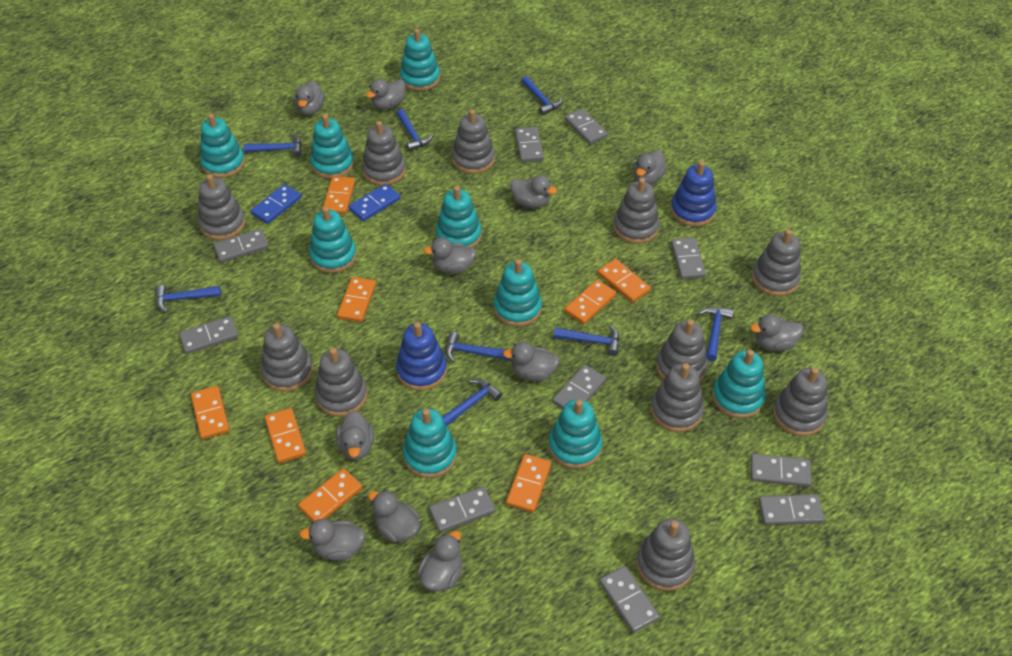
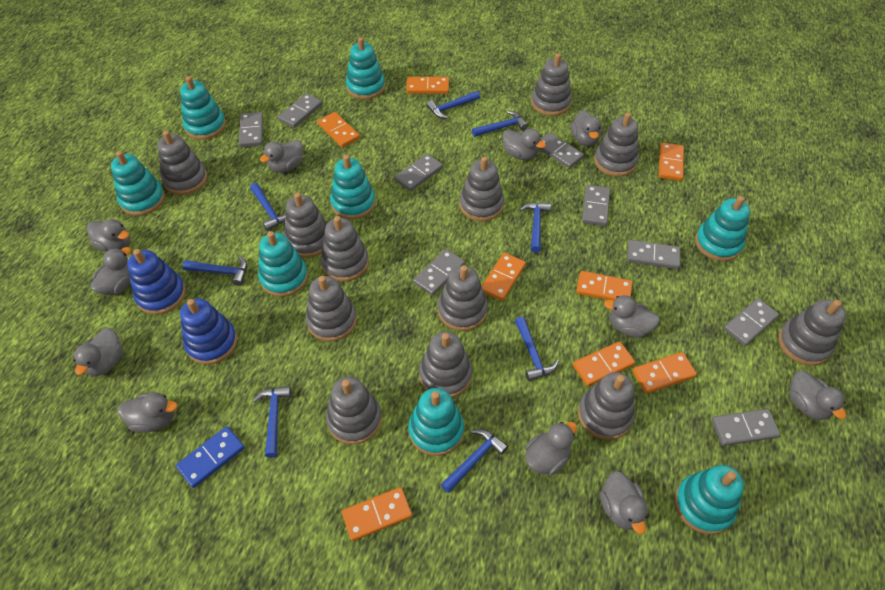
blue domino: [251,184,301,224] [349,184,401,221] = 2 -> [176,426,245,488] = 1
grey domino: [179,316,238,354] [213,229,269,263] [429,486,495,533] [515,127,544,162] [552,365,606,409] [564,108,608,144] [599,566,660,633] [671,238,706,279] [750,454,812,487] [758,494,824,525] = 10 -> [239,112,263,147] [278,93,323,128] [395,154,443,191] [413,249,465,296] [538,132,584,169] [582,185,610,226] [627,240,680,269] [712,409,781,446] [724,298,779,346] = 9
grey stacking toy: [198,174,245,240] [261,323,313,392] [315,348,367,416] [362,121,406,186] [452,109,495,174] [613,178,660,244] [636,518,695,591] [651,363,704,432] [656,319,708,382] [752,229,801,296] [773,367,828,436] = 11 -> [158,131,207,195] [284,192,327,258] [305,276,357,341] [321,216,369,281] [326,377,382,444] [419,332,472,398] [438,265,487,331] [459,156,504,221] [531,53,572,116] [578,372,635,440] [594,112,638,176] [778,299,846,365] = 12
turquoise stacking toy: [200,113,245,178] [309,207,357,273] [310,114,354,179] [400,29,440,91] [403,408,457,478] [436,186,482,248] [494,259,542,326] [549,399,603,469] [712,350,766,418] = 9 -> [111,151,165,216] [180,76,226,140] [258,231,308,297] [330,155,375,219] [346,37,385,99] [408,388,464,456] [675,465,744,534] [695,196,750,261] = 8

